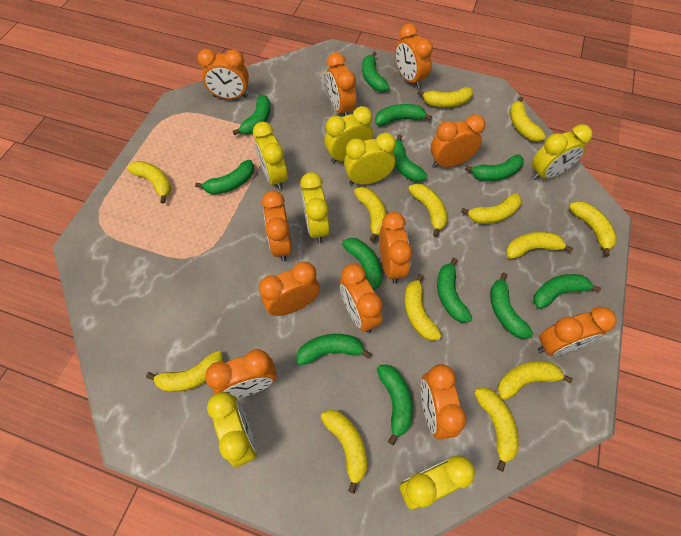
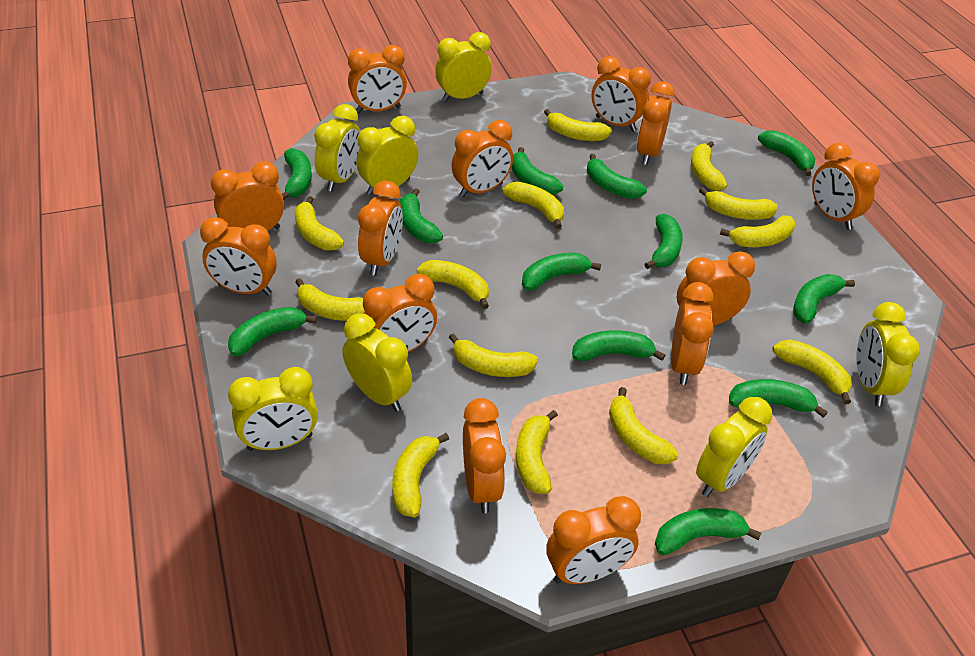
orange clock: [198,49,249,99] [205,349,277,398] [259,262,320,316] [262,191,292,262] [326,52,356,116] [340,264,383,333] [379,212,412,284] [395,23,433,89] [421,364,466,439] [431,114,485,168] [538,306,617,356] = 11 -> [200,217,277,295] [211,161,284,231] [348,45,407,113] [358,181,403,276] [363,274,437,352] [451,120,513,197] [463,398,506,513] [546,496,641,584] [592,56,651,132] [637,81,675,165] [671,282,714,385] [677,251,755,325] [812,143,880,230] = 13

